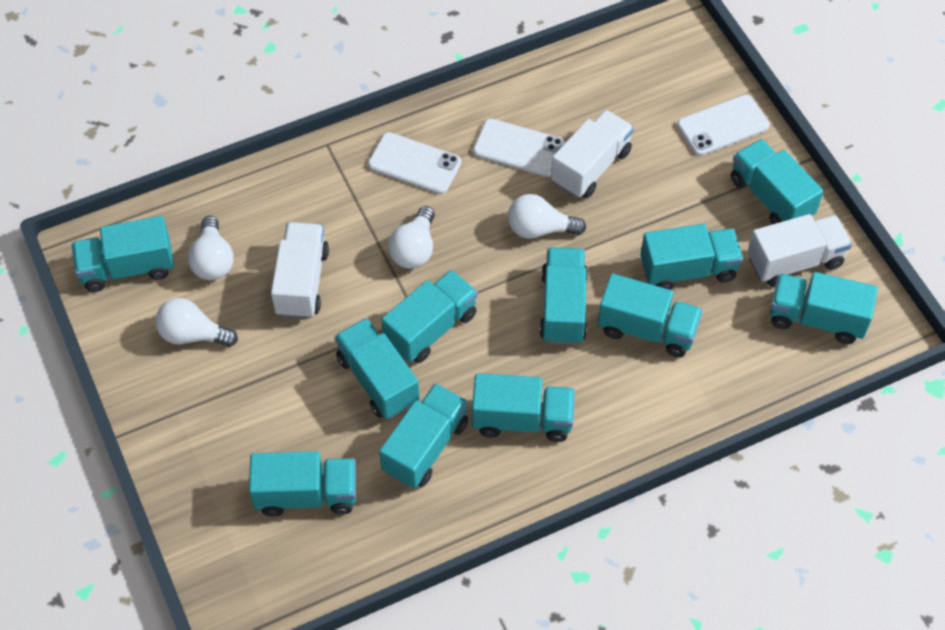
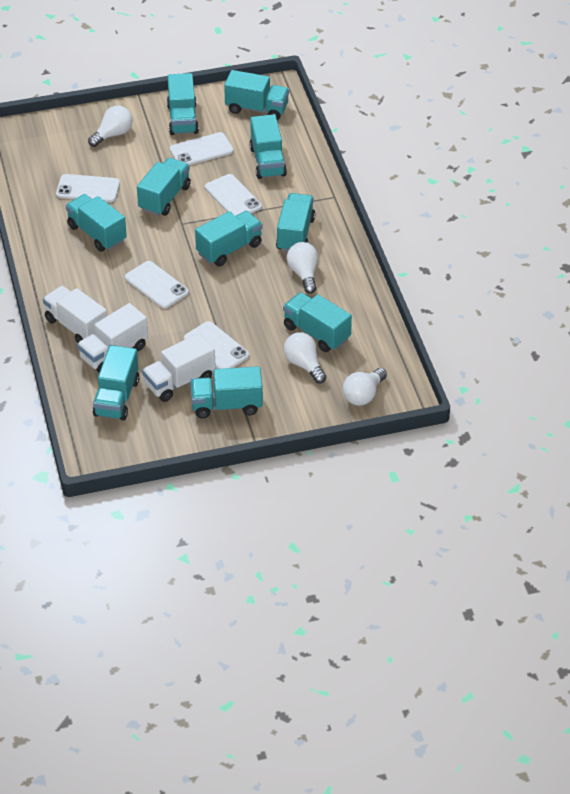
turquoise truck: [72,216,174,292] [249,451,356,517] [335,318,419,419] [379,383,468,489] [381,270,478,363] [472,373,575,442] [540,247,588,345] [598,274,703,357] [640,224,743,290] [731,139,823,225] [770,272,878,344] = 11 -> [66,194,127,252] [93,345,139,421] [137,158,191,216] [167,73,199,135] [190,366,263,418] [195,211,262,266] [224,70,289,120] [249,114,287,179] [276,193,315,252] [283,292,352,352] = 10
white phone: [368,132,461,194] [473,119,565,177] [677,95,770,156] = 3 -> [56,174,120,202] [125,261,189,309] [169,132,234,165] [184,321,249,369] [205,174,262,216] = 5

